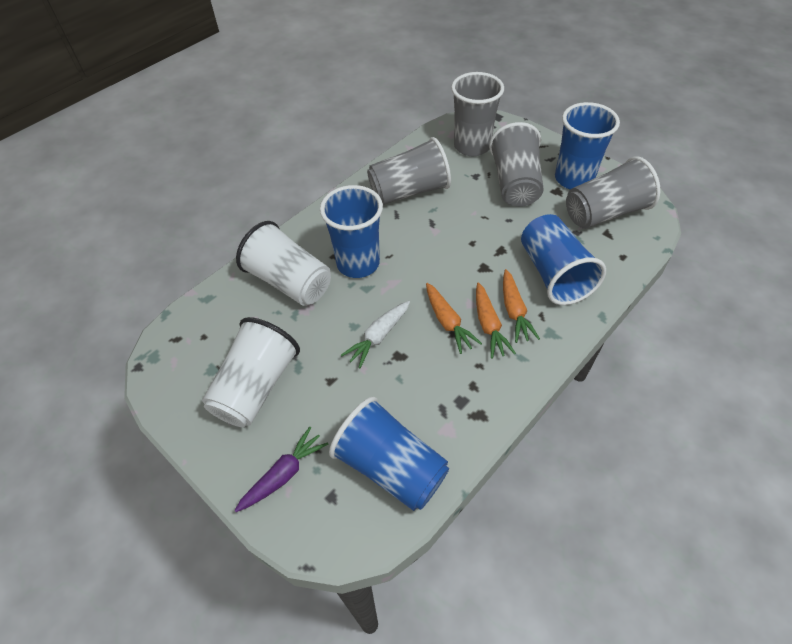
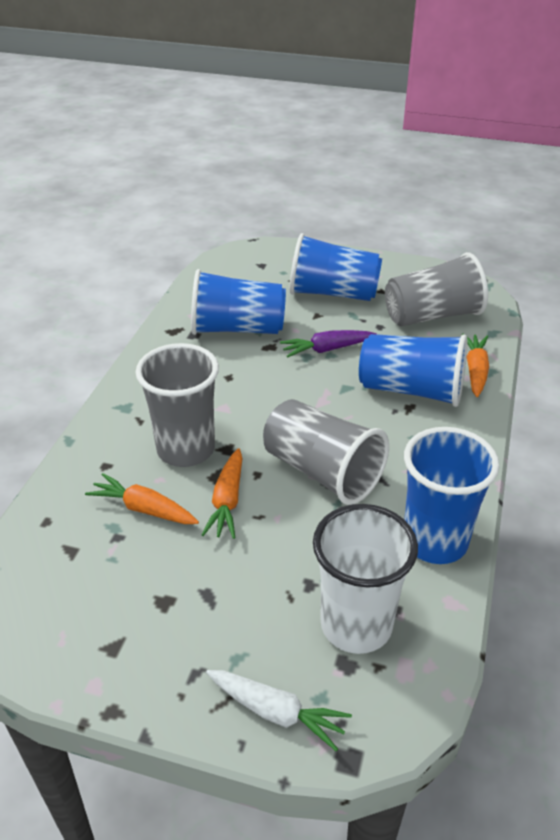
grey cup: [367,137,451,205] [451,72,504,156] [489,122,543,207] [566,156,660,229] = 4 -> [136,343,219,467] [263,399,389,505] [385,252,488,326] = 3
white cup: [202,317,300,427] [236,221,331,306] = 2 -> [313,504,418,654] = 1

